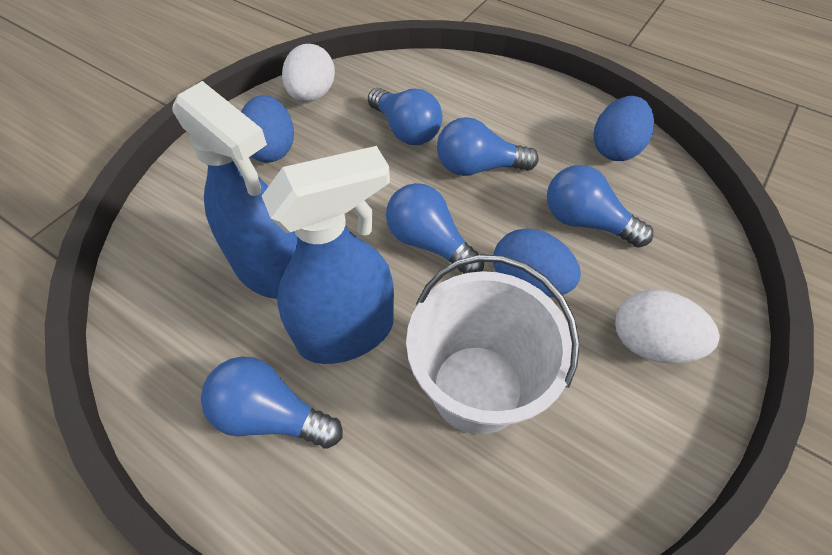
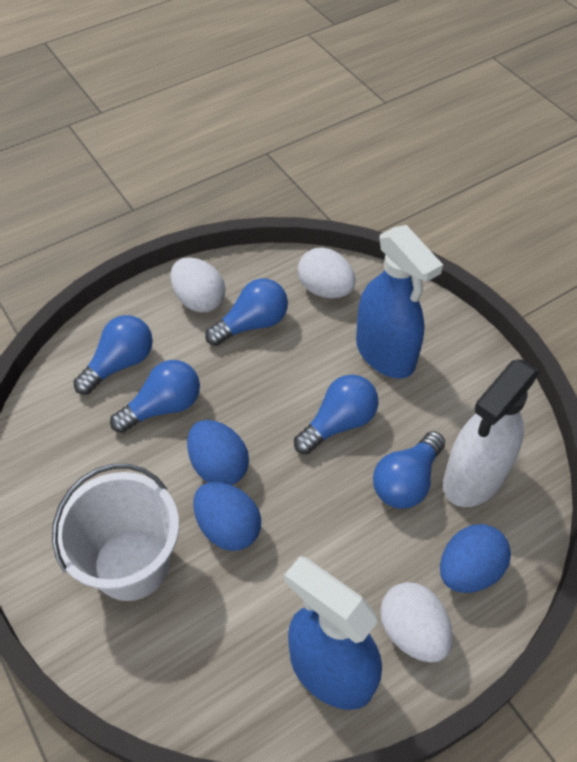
white egg: [282,44,335,102] [615,290,720,364] = 2 -> [170,257,225,313] [298,247,356,298] [380,582,453,663] = 3
white spray bottle: none = 0 -> [443,359,540,507] = 1

